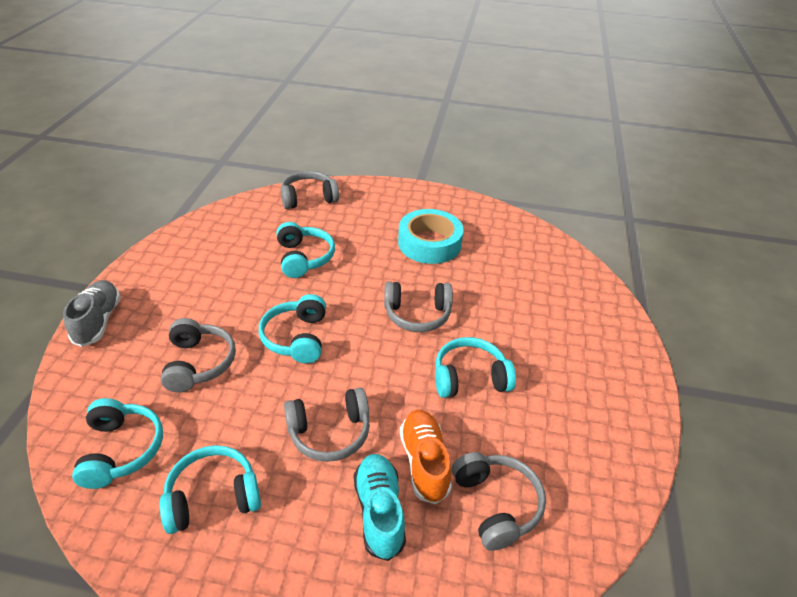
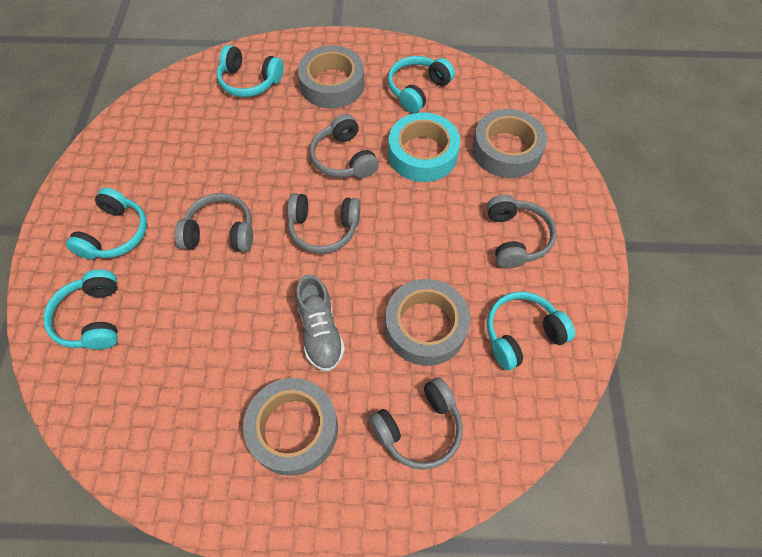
grey tape: none = 0 -> [243,378,338,476] [298,45,365,109] [385,279,470,366] [472,109,547,178] = 4
orange shoe: [400,410,452,504] = 1 -> none = 0
turquoise shoe: [354,454,406,561] = 1 -> none = 0

